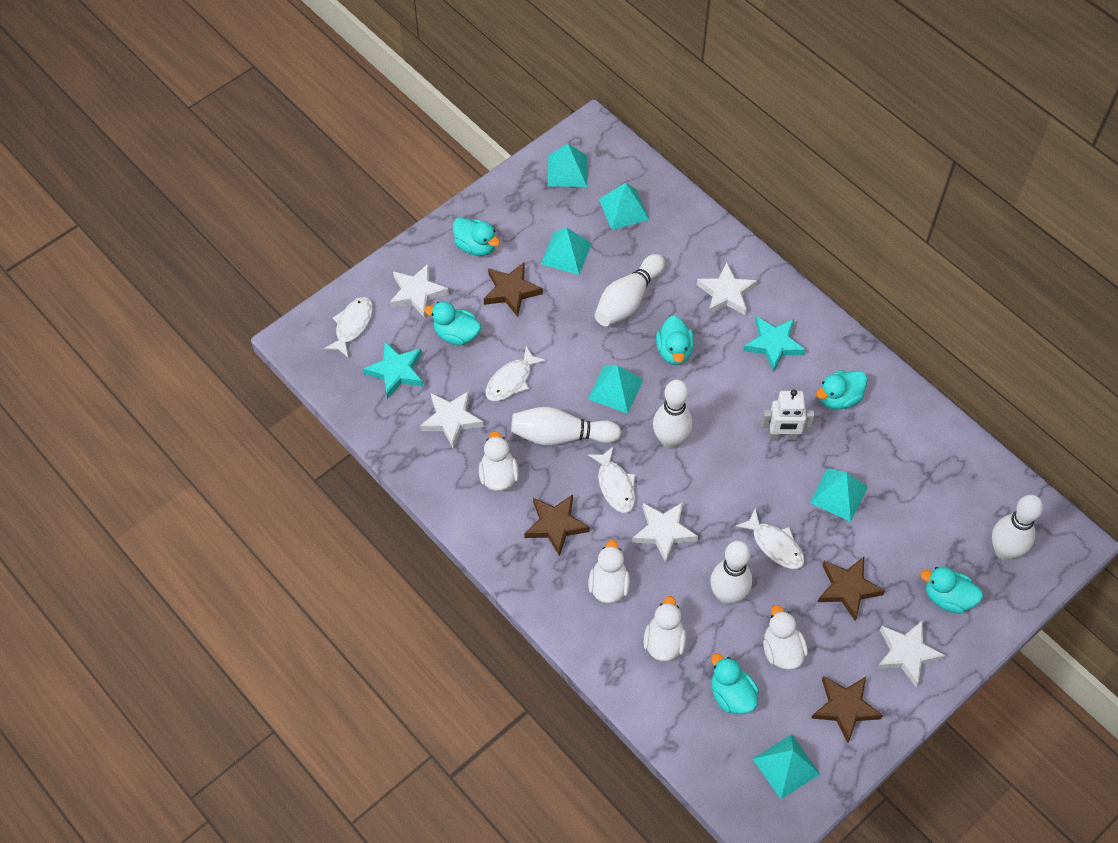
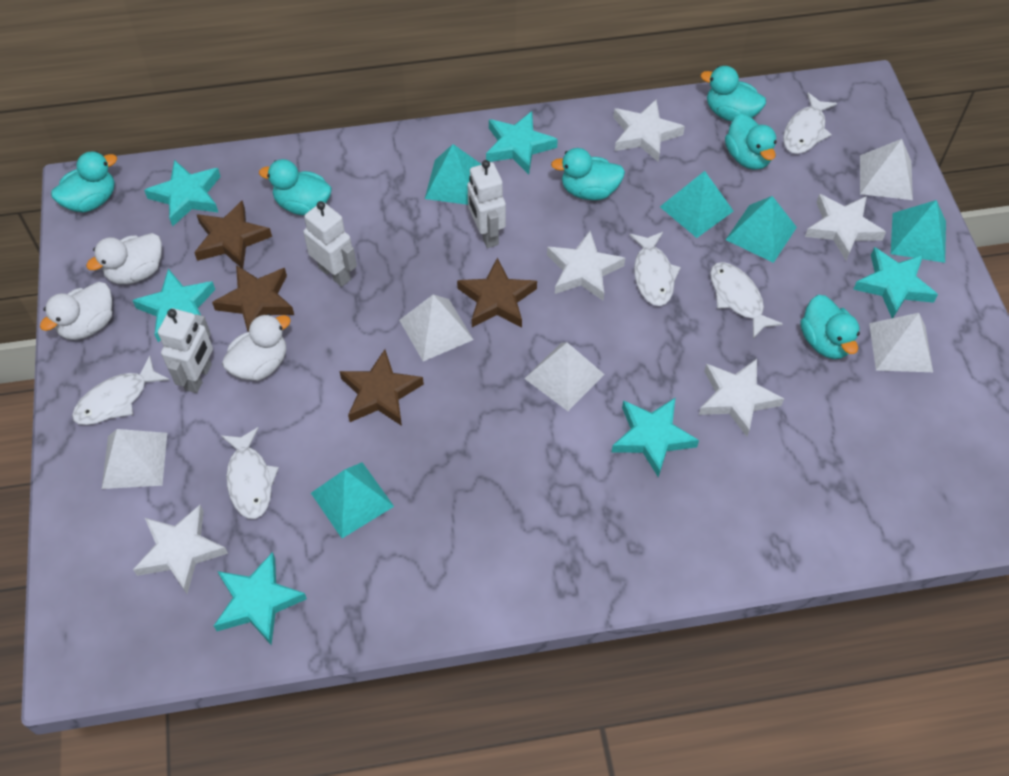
turquoise pyramid: [541,227,592,275] [548,144,588,187] [588,365,643,414] [599,183,650,230] [753,734,820,799] [810,468,868,522] = 6 -> [311,462,394,538] [425,144,482,205] [660,171,734,238] [726,196,797,263] [891,200,946,263] = 5
turquoise star: [363,342,423,399] [743,317,806,372] = 2 -> [132,269,215,342] [144,160,221,226] [214,552,307,645] [486,111,558,174] [612,397,699,478] [853,247,938,318] = 6
white bowling pin: [511,407,621,446] [595,254,665,326] [653,380,692,449] [710,541,752,605] [992,495,1043,560] = 5 -> none = 0
white duck: [479,431,519,491] [588,540,630,604] [643,596,686,662] [763,605,808,670] = 4 -> [40,282,112,340] [86,233,162,284] [222,314,291,381] = 3
white fish: [324,297,373,357] [485,346,546,401] [588,446,636,513] [736,509,804,569] = 4 -> [72,356,169,425] [221,427,279,519] [630,232,681,306] [710,262,783,339] [783,92,837,154] = 5
white pyramid: none = 0 -> [102,429,167,489] [399,294,474,361] [524,342,605,411] [860,139,913,200] [869,313,933,372] = 5
white robot: [762,390,815,440] = 1 -> [158,308,213,393] [303,201,357,287] [467,160,506,248] = 3

